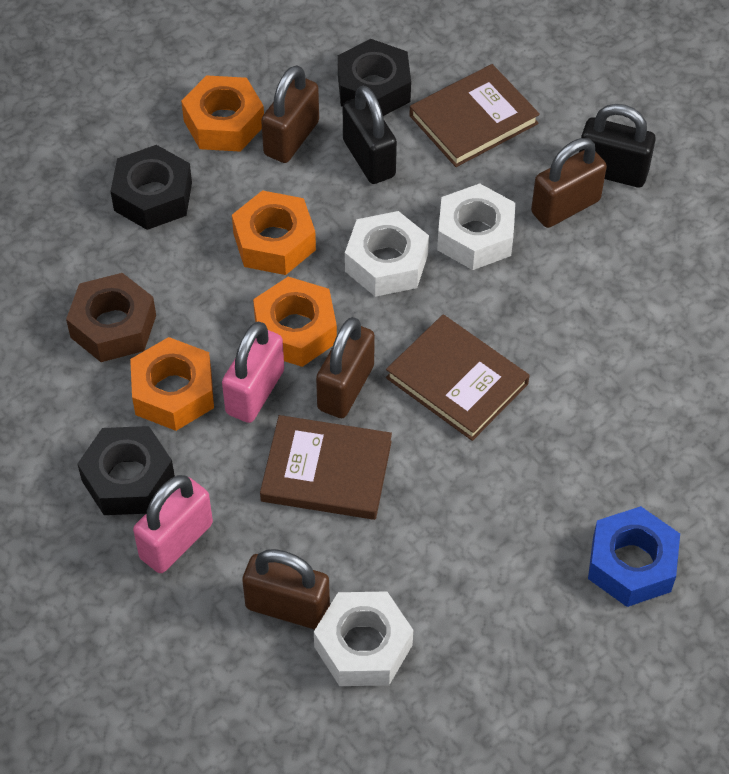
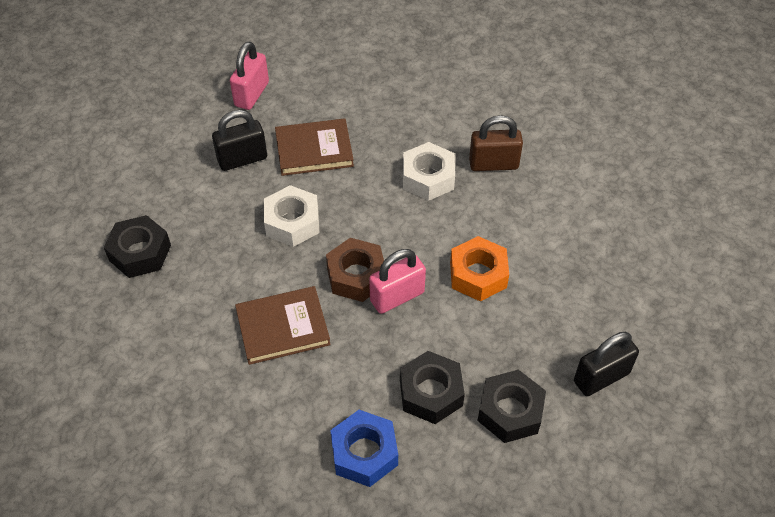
brown book: [260,415,392,520] [386,315,530,441] [409,64,540,167] = 3 -> [235,286,331,365] [275,118,354,176] = 2
brown padlock: [242,549,330,629] [261,65,319,163] [316,317,375,418] [531,138,607,228] = 4 -> [469,115,523,171] = 1
orange nut: [130,337,214,431] [181,75,264,152] [232,190,316,275] [253,277,337,367] = 4 -> [450,236,509,302] = 1
white nut: [314,591,413,686] [345,211,429,297] [437,183,516,270] = 3 -> [264,185,319,247] [403,142,455,201] = 2

